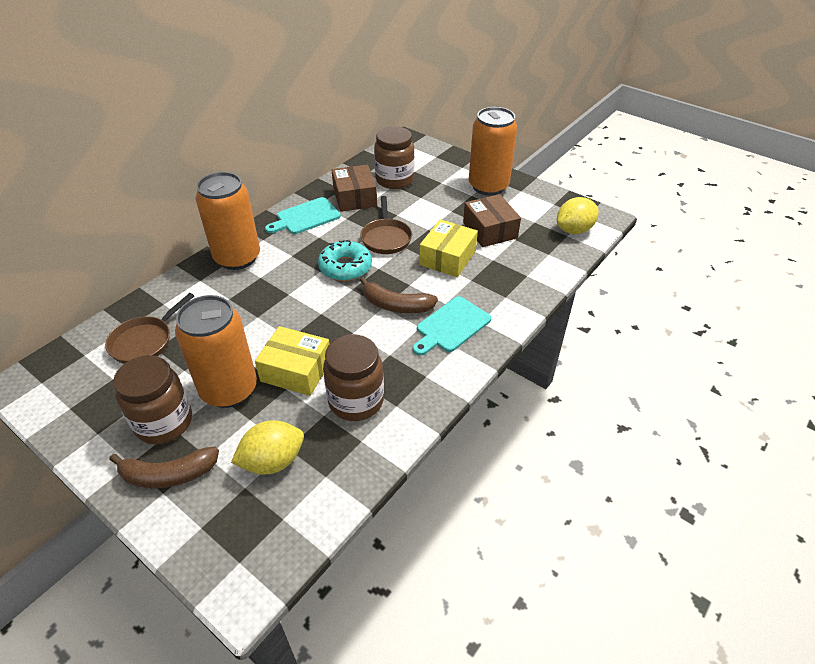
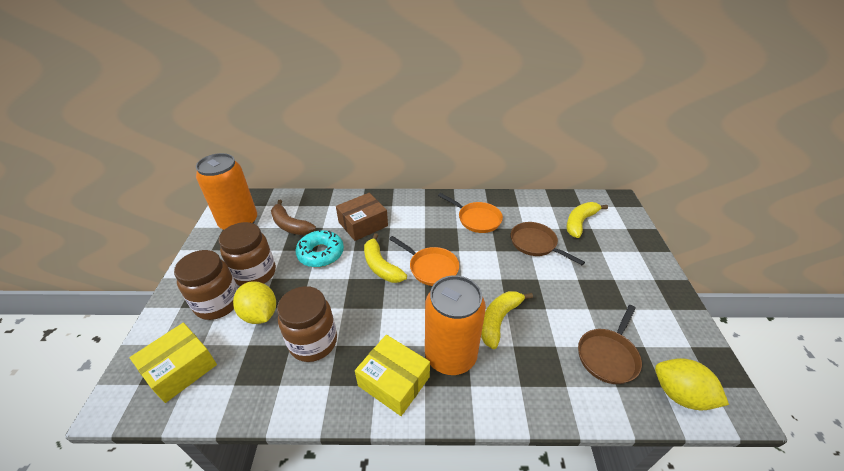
brown banana: [109,447,219,488] [360,277,438,313] = 2 -> [271,200,316,235] = 1
brown box: [332,165,377,212] [463,194,521,247] = 2 -> [336,193,388,241] = 1
orange can: [175,295,257,408] [196,172,260,270] [469,107,517,195] = 3 -> [196,153,257,230] [425,275,486,375] = 2
orange pan: none = 0 -> [389,236,459,286] [438,193,503,233] = 2
turquoise cutting board: [265,197,341,234] [413,296,491,356] = 2 -> none = 0
yellow banana: none = 0 -> [364,233,407,283] [481,291,533,349] [567,202,608,238] = 3

